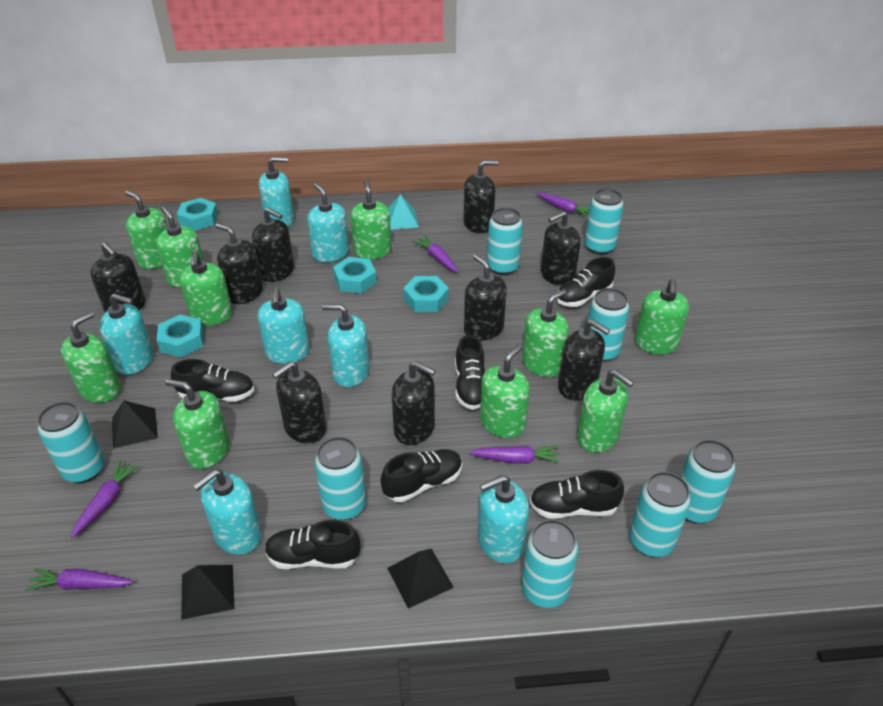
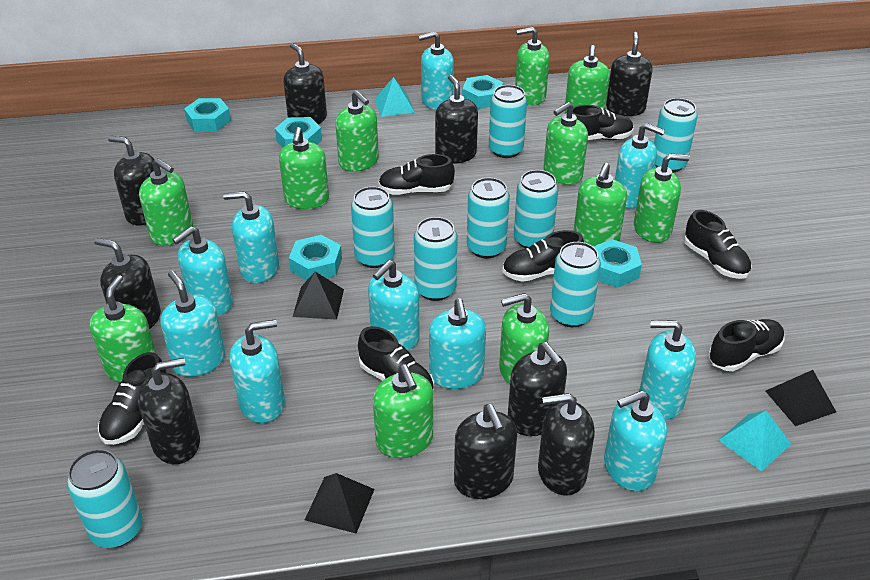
black shoe: [171,359,254,402] [265,520,361,569] [381,449,463,502] [455,335,485,410] [529,470,624,519] [556,257,615,307] = 6 -> [98,352,166,445] [358,326,434,394] [378,154,455,195] [503,230,584,282] [572,105,634,140] [684,210,752,279] [708,319,784,371] = 7
green soap dispenser: [61,311,121,403] [125,191,167,269] [156,206,204,287] [165,379,230,469] [179,251,233,326] [350,180,392,259] [480,344,530,438] [522,289,569,377] [577,370,634,453] [635,278,689,354] = 10 -> [90,275,157,383] [139,158,193,246] [279,127,329,209] [335,90,379,172] [373,364,433,458] [499,293,549,385] [515,27,550,106] [543,102,588,185] [565,45,610,114] [573,163,627,246] [634,153,690,243] = 11
purple carrot: [25,568,133,591] [71,460,139,538] [413,235,459,272] [469,446,561,463] [537,193,589,217] = 5 -> none = 0
turquoise nut: [157,314,204,358] [177,198,218,231] [333,257,377,293] [403,276,449,312] = 4 -> [184,98,231,132] [275,117,322,148] [289,235,342,281] [462,75,503,109] [593,239,642,288] = 5
turquoise pyramid: [388,194,419,230] = 1 -> [375,77,415,117] [719,410,791,471] = 2
turquoise soap dispenser: [99,293,154,375] [193,469,262,555] [258,287,310,364] [259,157,294,227] [307,183,349,262] [322,304,370,387] [478,475,529,563] = 7 -> [160,271,225,377] [172,226,233,316] [223,191,279,283] [230,319,285,423] [368,260,420,350] [418,31,454,110] [429,298,486,389] [604,390,667,491] [615,123,665,209] [639,320,696,420] = 10

